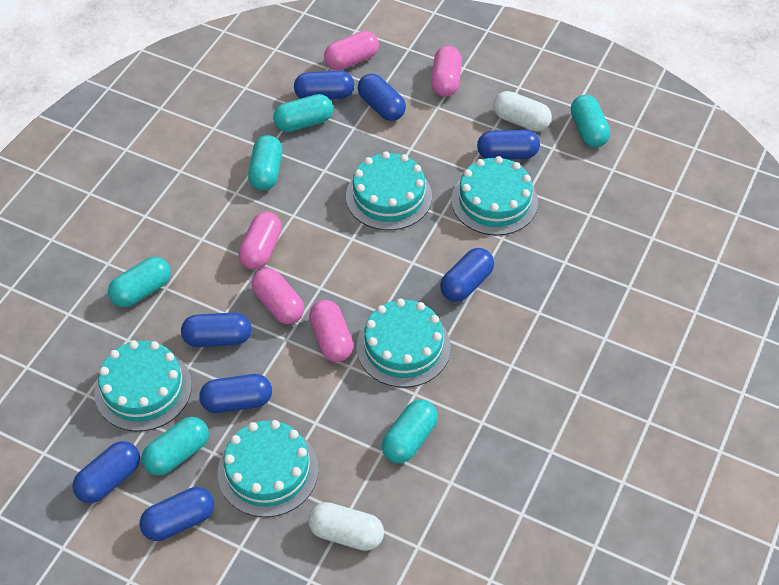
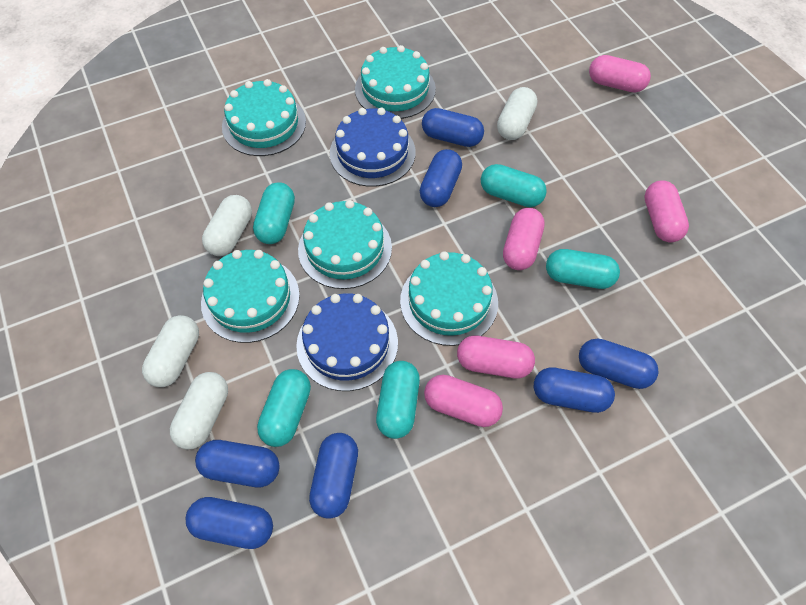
blue cake: none = 0 -> [296,293,398,391] [330,108,415,187] = 2
blue capsule: [72,441,140,503] [140,487,214,541] [181,312,251,347] [199,374,272,413] [294,70,354,100] [358,74,406,121] [440,248,494,302] [477,129,540,160] = 8 -> [186,497,273,549] [195,440,280,487] [309,433,358,519] [420,149,462,207] [422,108,484,147] [534,367,615,413] [579,339,659,389] = 7
turquoise capsule: [108,257,171,307] [141,417,209,476] [248,135,282,190] [273,94,333,132] [382,400,438,463] [571,95,610,147] = 6 -> [253,182,295,244] [257,369,311,447] [376,361,420,439] [481,164,547,207] [546,249,620,289] = 5
white capsule: [308,502,384,551] [493,91,552,131] = 2 -> [142,315,199,387] [170,372,228,449] [202,195,252,256] [497,87,537,140] = 4

